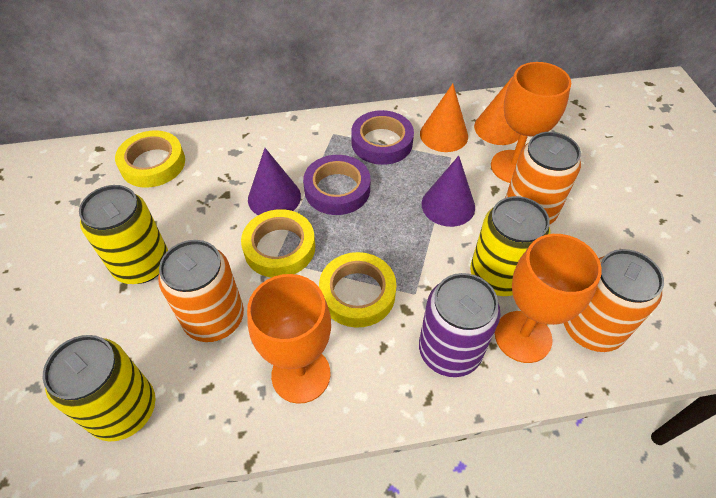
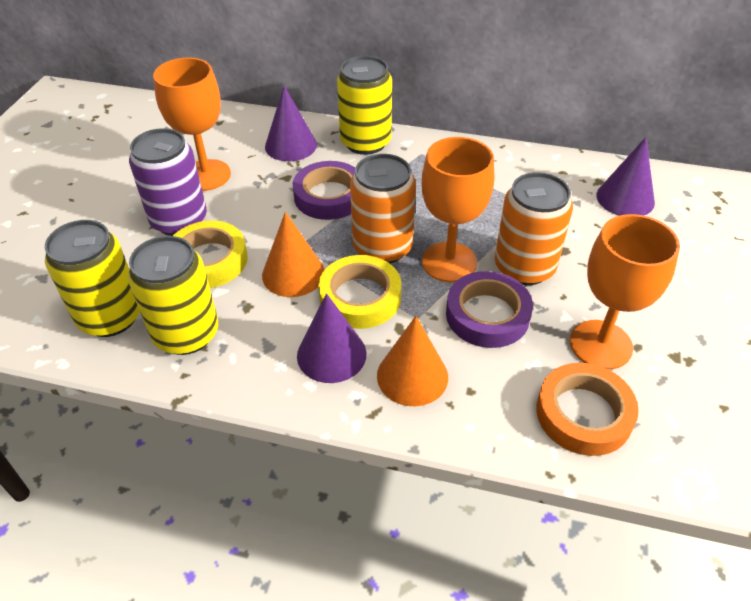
orange can: [158,240,244,342] [505,132,581,224] [564,249,664,352] = 3 -> [350,154,416,264] [495,172,573,285] = 2
orange tape: none = 0 -> [536,363,639,456] = 1
purple cone: [248,148,301,215] [422,156,475,227] = 2 -> [265,86,317,161] [297,293,367,383] [597,137,655,216] = 3
yellow tape: [115,130,185,188] [241,209,315,277] [319,252,397,328] = 3 -> [173,221,248,288] [318,255,401,329] = 2

